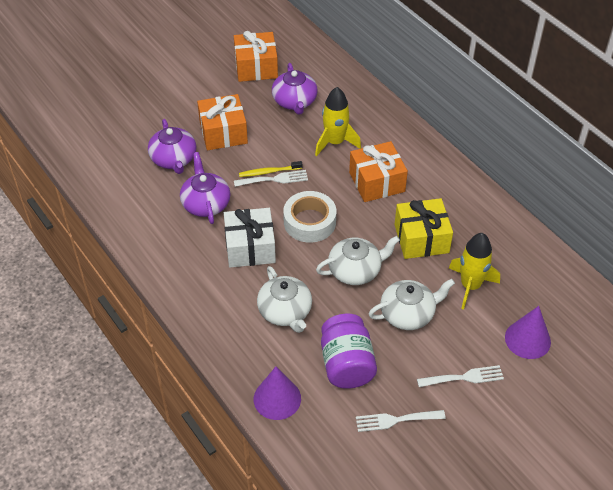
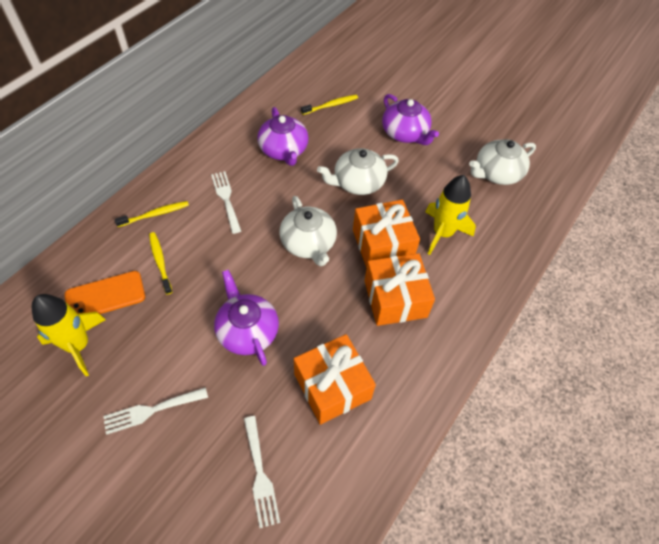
orange phone: none = 0 -> [65,271,145,314] = 1
purple cone: [254,367,301,420] [505,306,551,359] = 2 -> none = 0
purple jar: [321,314,377,389] = 1 -> none = 0
white gift: [224,208,276,268] = 1 -> none = 0
white tape: [283,191,336,243] = 1 -> none = 0
yellow gift: [394,198,453,259] = 1 -> none = 0
yellow toothbrush: [239,161,303,177] = 1 -> [114,201,189,227] [149,232,172,294] [301,95,358,115] = 3

